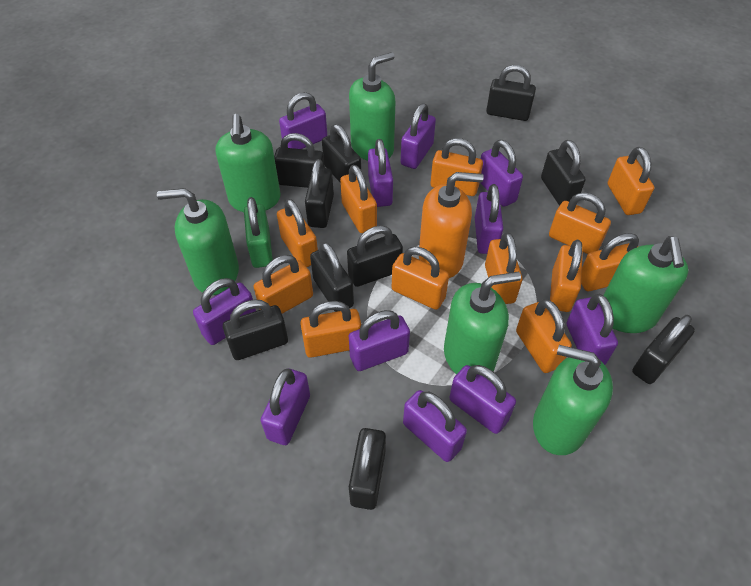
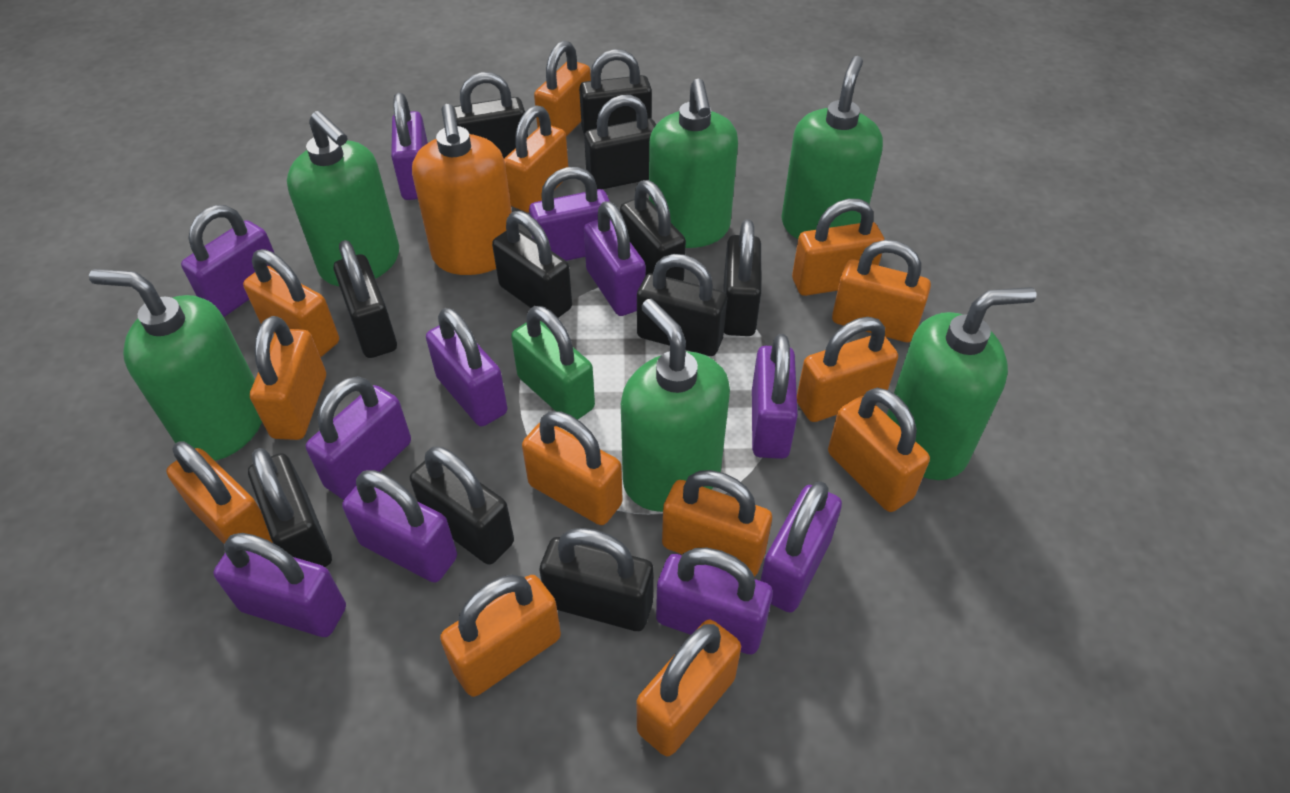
black padlock: [223,299,288,360] [274,133,325,188] [305,159,334,228] [310,242,354,312] [322,124,361,182] [347,226,403,287] [349,428,386,510] [486,65,536,121] [541,140,586,206] [632,315,695,384] = 10 -> [248,448,332,567] [333,240,397,358] [410,446,514,565] [454,72,528,158] [492,211,572,318] [539,528,654,631] [579,49,652,135] [584,95,656,190] [620,180,686,281] [637,254,727,356] [723,219,761,336] = 11
orange padlock: [253,255,313,314] [277,199,318,267] [300,301,361,358] [340,165,377,233] [392,247,449,310] [430,138,483,196] [485,232,522,304] [516,299,572,373] [549,193,611,254] [550,240,583,312] [581,233,639,291] [608,147,654,215] = 12 -> [166,441,273,544] [243,249,339,357] [250,316,326,440] [440,574,561,697] [504,105,568,213] [522,411,623,525] [534,40,591,137] [637,620,741,756] [662,470,772,577] [792,199,885,296] [797,317,898,422] [828,388,930,512] [832,240,931,343] = 13

